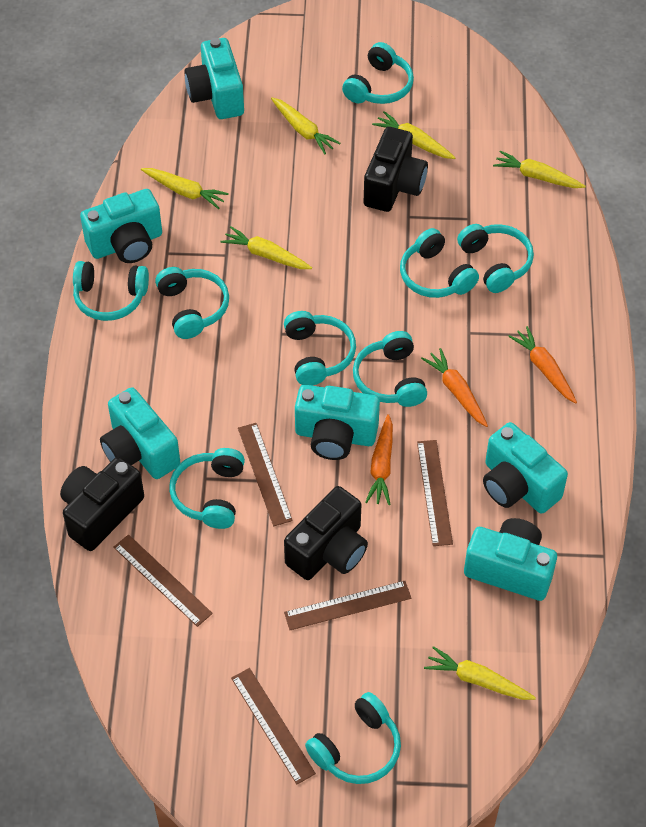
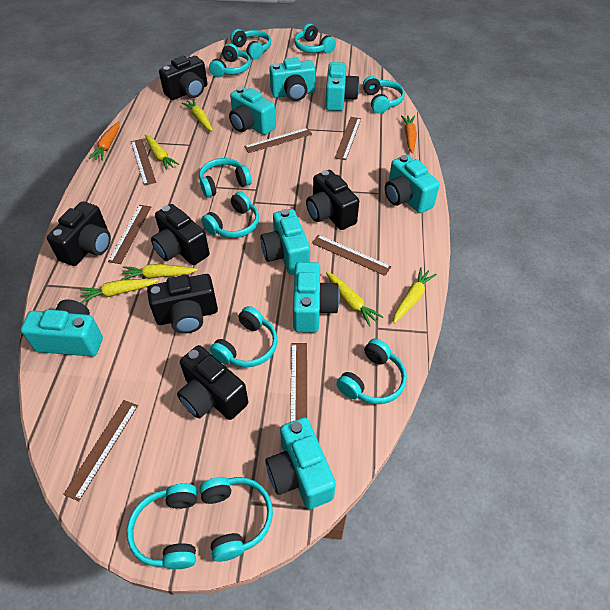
black camera: [60,457,144,551] [284,486,368,580] [363,127,428,212] = 3 -> [47,201,111,266] [147,274,218,334] [151,204,210,265] [159,56,207,100] [177,345,248,420] [306,170,359,230] = 6
brown ruler: [113,534,213,627] [231,668,316,784] [238,423,293,526] [284,581,411,630] [417,440,453,546] = 5 -> [63,400,138,501] [108,205,151,264] [131,139,156,186] [244,128,312,153] [290,343,307,422] [312,235,391,276] [335,117,361,160] = 7
orange carrot: [365,414,393,505] [421,348,488,427] [508,326,577,404] = 3 -> [88,121,120,161] [401,115,417,154] = 2
turquoise camera: [80,189,162,263] [100,387,180,479] [185,38,244,119] [295,385,380,460] [464,518,557,601] [483,422,568,514] = 6 -> [21,299,103,357] [229,87,276,135] [260,209,310,275] [265,417,336,509] [269,58,316,101] [293,262,340,333] [326,62,360,111] [385,155,440,213] = 8
turquoise headphones: [73,261,149,321] [155,267,229,339] [169,448,245,529] [284,311,356,386] [305,692,401,784] [342,42,414,104] [353,331,427,407] [400,228,479,298] [457,224,534,293] = 9 -> [127,483,197,569] [199,158,252,198] [199,477,273,562] [201,192,259,238] [209,44,251,78] [210,306,278,367] [230,29,271,59] [294,24,336,54] [336,338,407,404] [363,76,405,114] = 10

